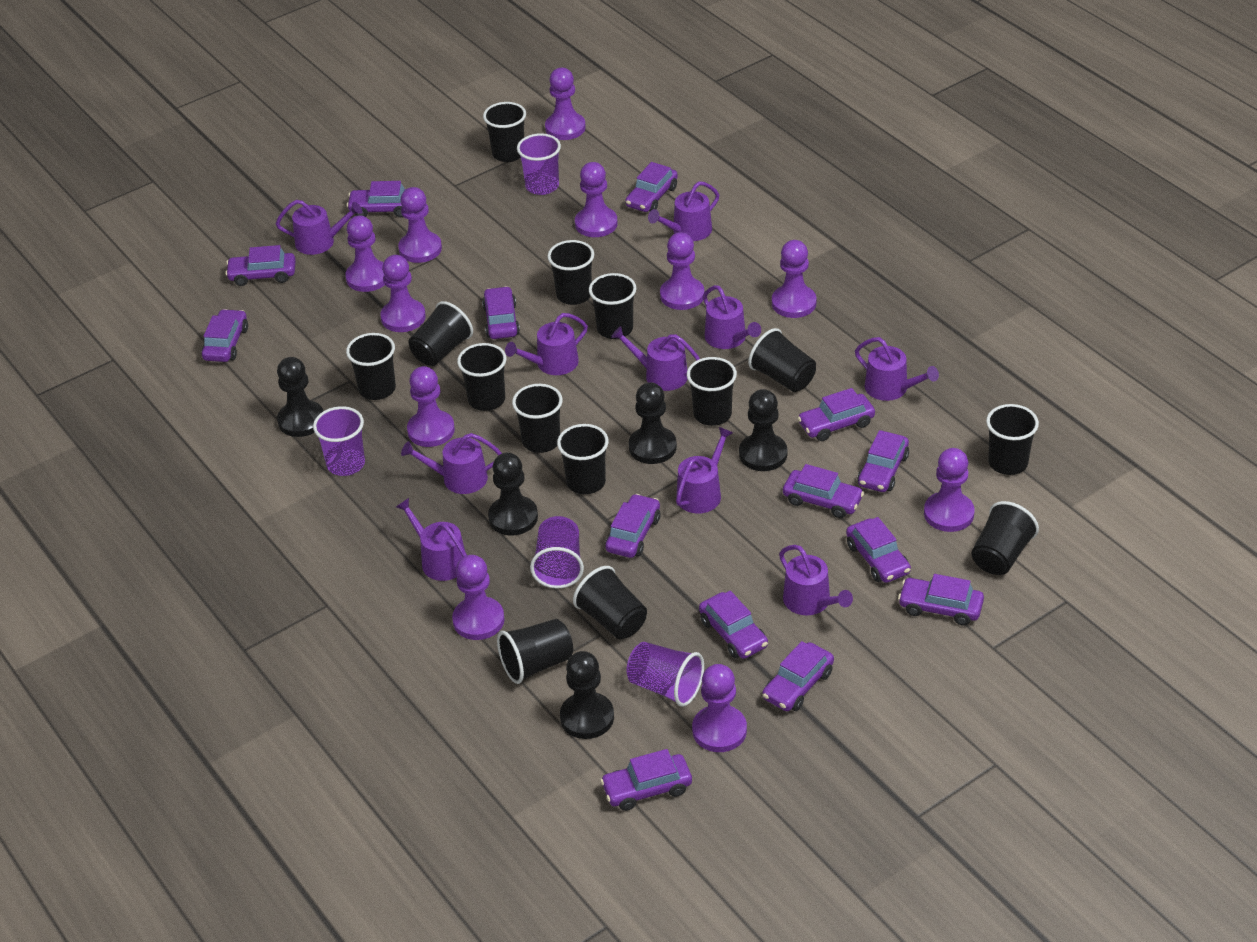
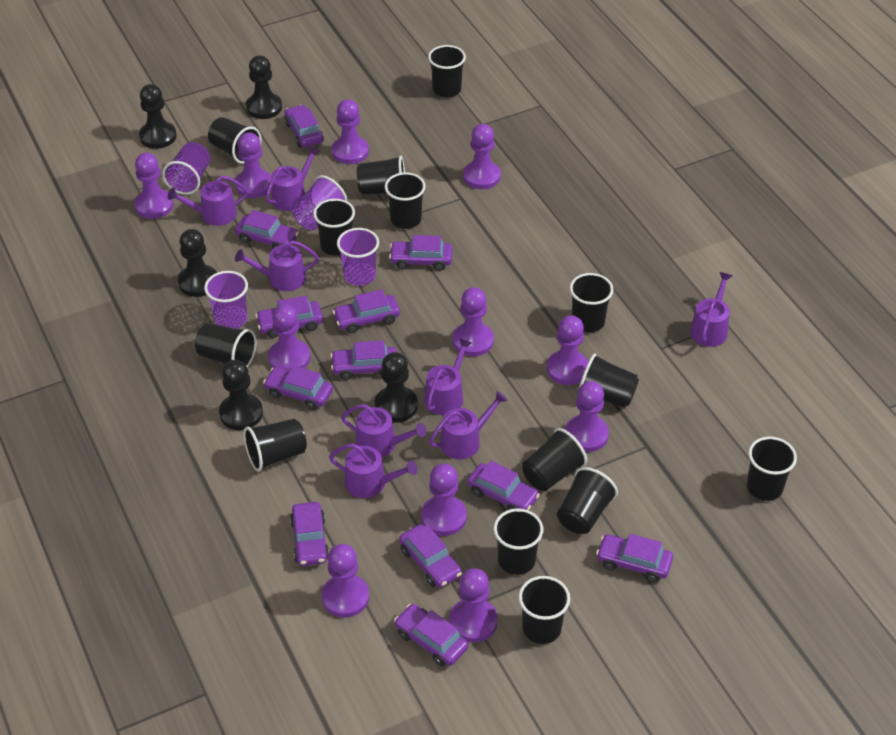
purple car: [202,309,248,362] [225,245,296,286] [347,181,406,217] [482,286,520,339] [600,749,692,811] [605,494,660,558] [625,162,678,212] [699,591,768,659] [762,641,834,711] [783,464,864,518] [798,388,875,441] [846,517,911,583] [857,430,909,492] [898,574,984,626] = 14 -> [235,210,299,249] [255,296,323,338] [263,365,333,410] [284,105,324,148] [290,502,329,566] [330,340,397,380] [333,290,400,333] [389,235,453,271] [394,604,468,666] [399,524,462,588] [467,461,540,511] [596,534,673,582] = 12
purple watering can: [276,200,363,255] [396,498,467,581] [401,433,502,494] [505,313,588,375] [611,326,700,391] [648,181,719,241] [676,427,733,514] [703,285,761,349] [779,545,853,615] [855,337,939,401] = 10 -> [168,176,248,226] [235,241,319,291] [265,146,320,211] [329,443,418,498] [341,404,427,458] [424,338,472,415] [429,391,508,459] [690,272,732,347] = 8

